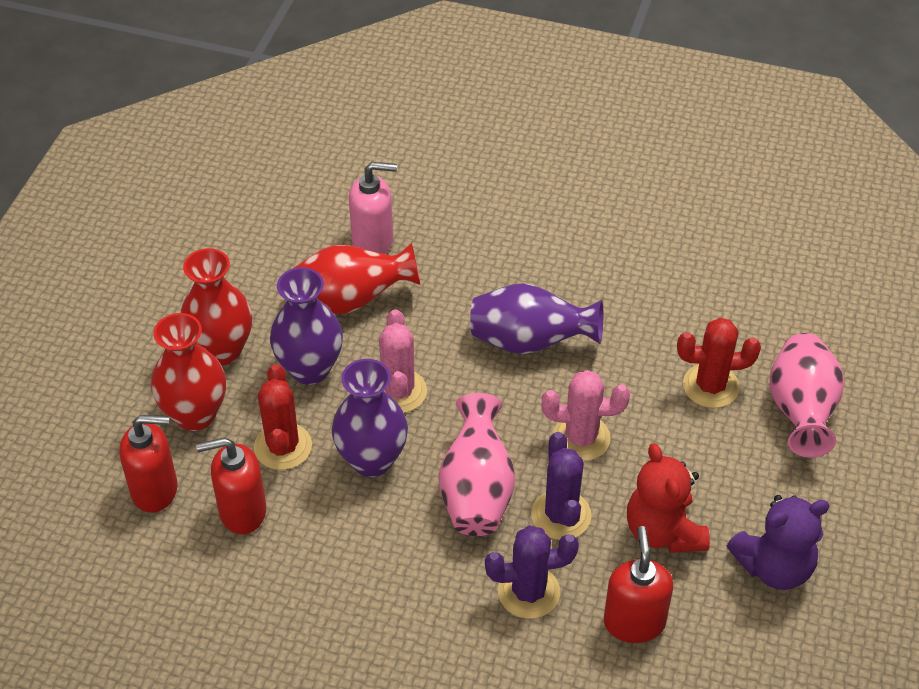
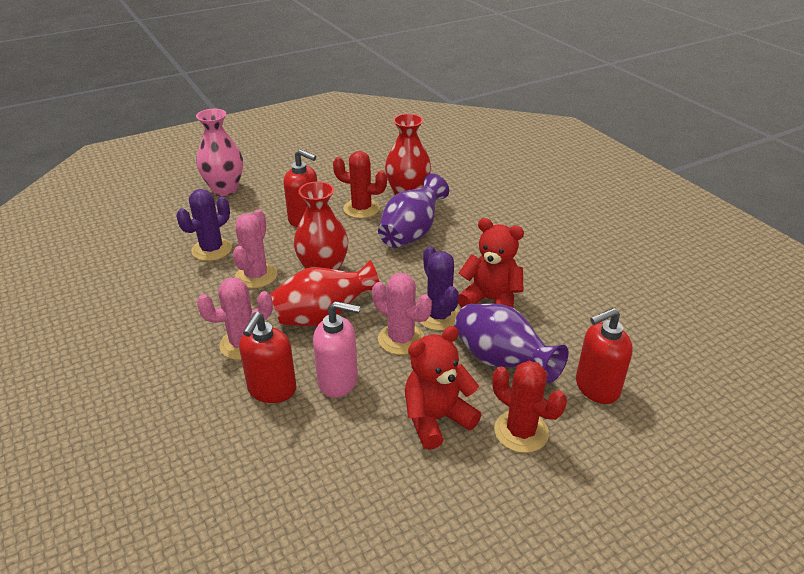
pink cactus: [379,309,427,413] [542,370,630,461] = 2 -> [197,278,273,360] [233,209,277,288] [372,273,432,355] = 3
pink vase: [439,393,515,536] [769,333,844,458] = 2 -> [196,109,243,196] = 1
purple teddy bear: [727,495,830,590] = 1 -> none = 0
purple vase: [270,267,343,385] [332,359,408,477] [470,283,603,354] = 3 -> [378,174,449,248] [454,303,568,383] = 2
red teddy bear: [627,443,710,553] = 1 -> [405,326,481,450] [458,218,524,308] = 2

